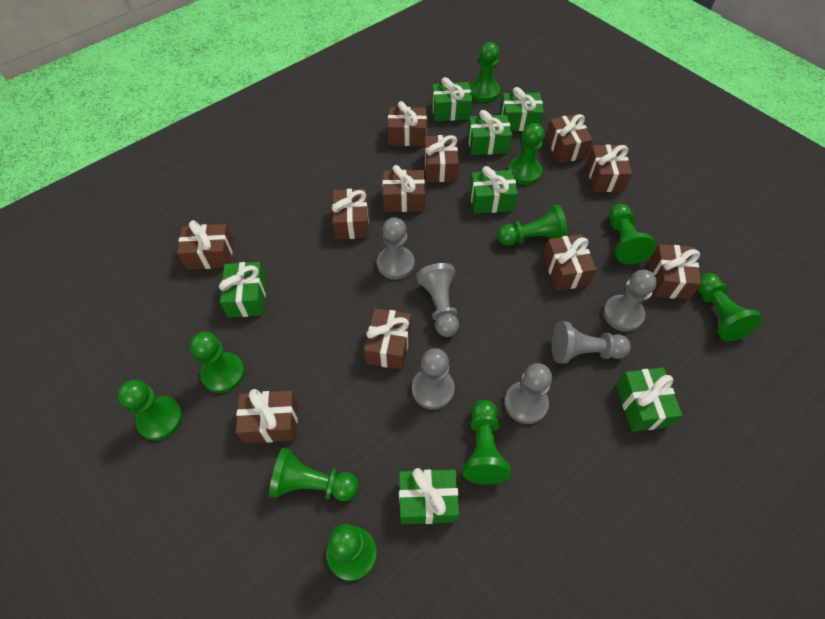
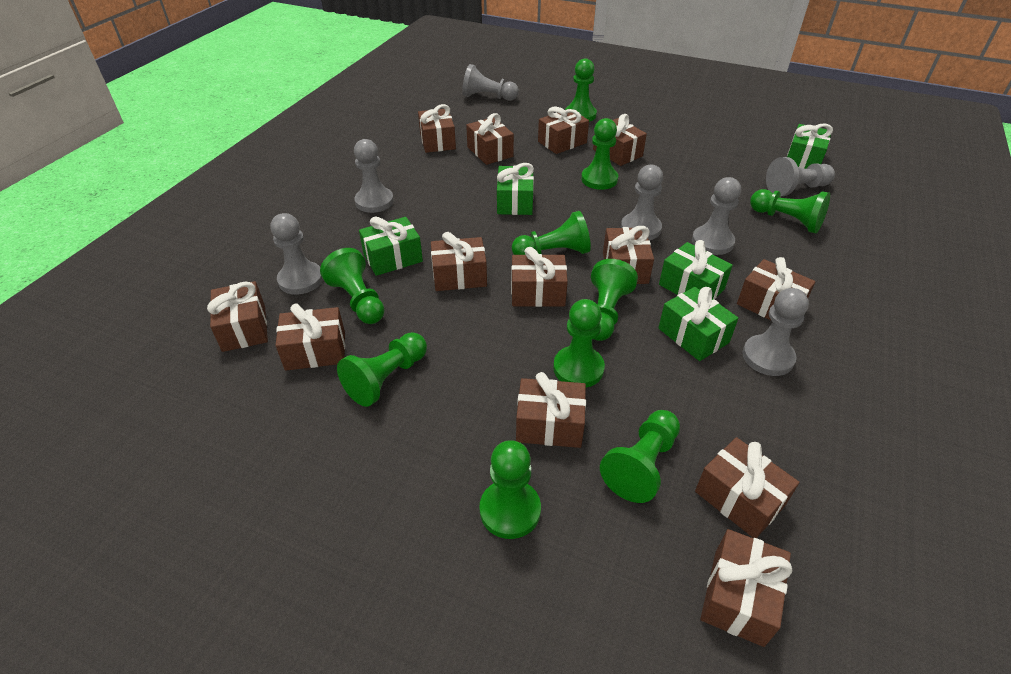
brown gift: [177,220,233,270] [236,389,298,444] [332,189,369,239] [364,308,411,369] [382,165,425,212] [388,101,427,146] [424,135,459,182] [543,234,597,291] [546,114,593,163] [586,144,632,192] [649,244,702,299] = 11 -> [207,281,268,352] [275,303,345,371] [418,104,456,153] [431,232,487,291] [466,113,514,165] [511,247,568,307] [516,372,586,448] [538,107,589,154] [593,114,647,166] [603,226,654,284] [695,437,799,538] [700,529,793,647] [737,257,815,321] = 13
green gift: [219,262,266,317] [399,468,459,524] [432,77,473,121] [468,110,512,155] [470,166,518,214] [500,87,544,131] [616,368,682,432] = 7 -> [359,216,423,276] [497,163,534,215] [658,287,738,361] [659,240,733,299] [787,124,833,169] = 5
grey pawn: [377,217,414,280] [412,348,455,410] [416,263,459,337] [504,363,552,424] [552,321,631,364] [603,270,657,332] = 6 -> [270,213,323,295] [354,139,394,213] [462,64,519,101] [621,164,663,240] [692,177,741,255] [742,288,809,376] [766,157,835,196] = 7

